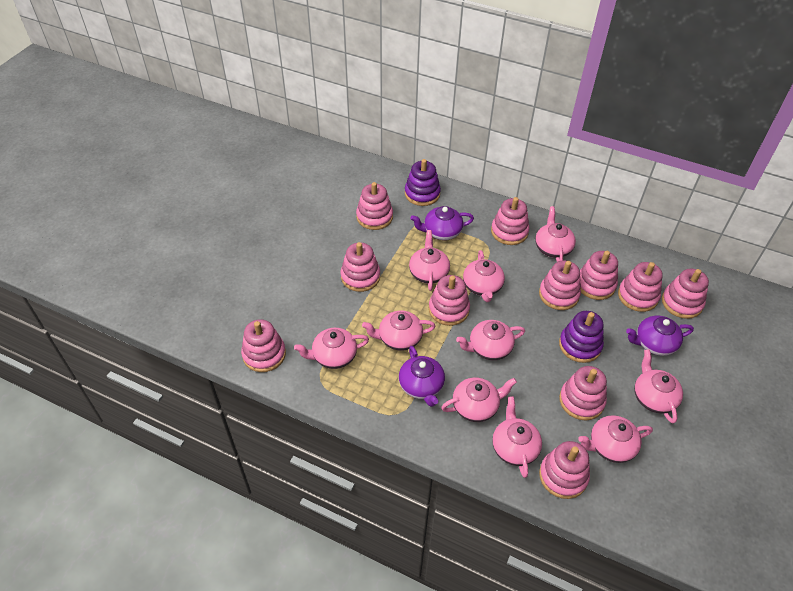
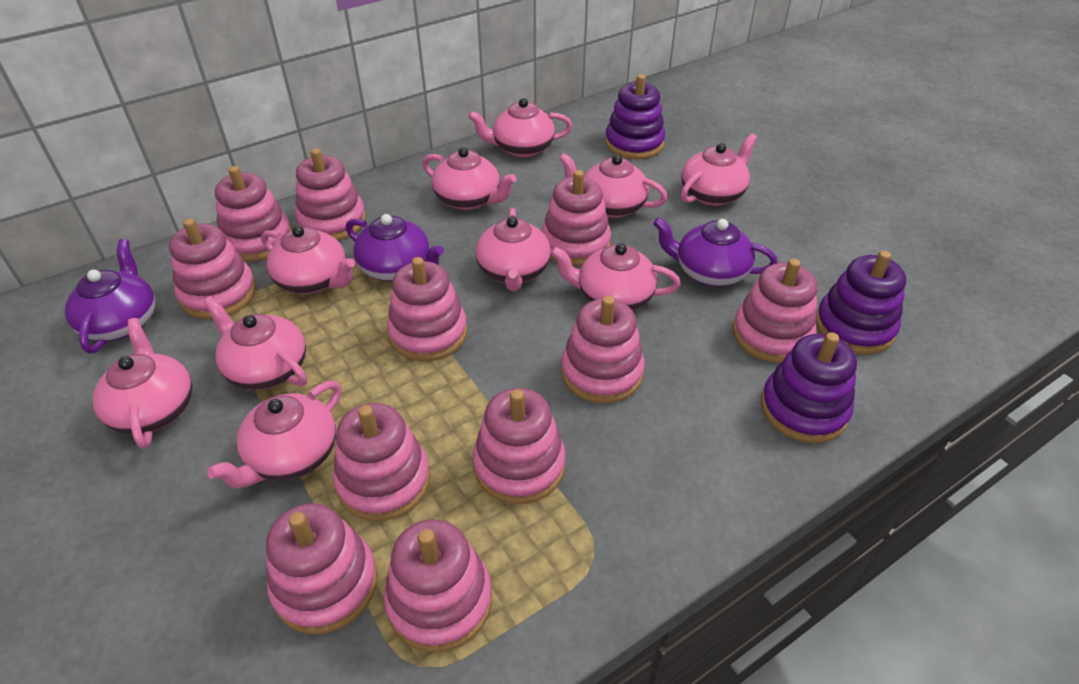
purple stacking toy: [405,159,441,206] [559,311,604,363] = 2 -> [605,74,665,159] [761,332,857,443] [816,251,906,354] = 3

